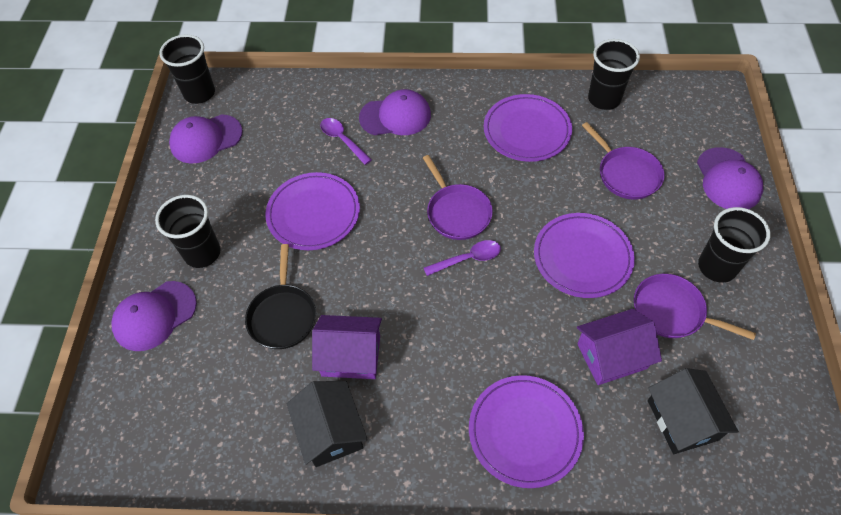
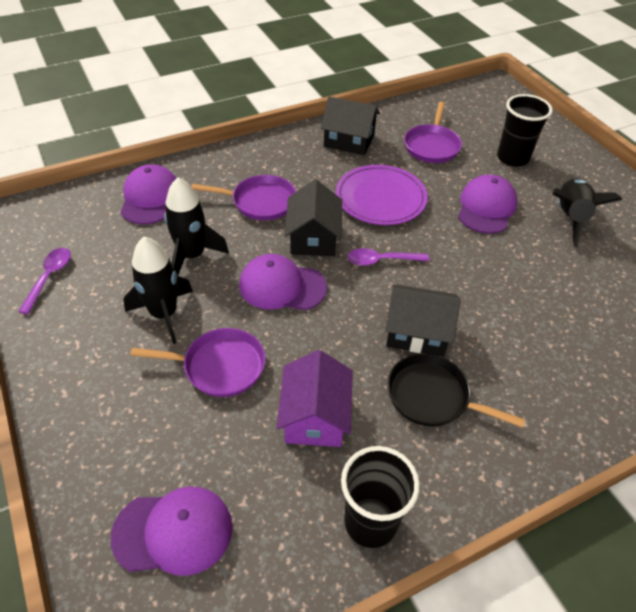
black cup: [155,195,221,268] [159,34,215,104] [588,39,640,110] [698,207,771,283] = 4 -> [341,446,420,548] [497,94,553,167] = 2
black house: [287,381,368,467] [648,368,739,454] = 2 -> [284,179,342,256] [321,96,380,155] [385,284,461,356] = 3
black rocket: none = 0 -> [123,237,193,344] [164,178,229,276] [553,179,622,248] = 3
purple house: [312,315,382,379] [577,309,662,385] = 2 -> [277,350,353,447] = 1
purple plate: [265,172,360,250] [469,375,584,488] [484,94,572,162] [534,213,635,298] = 4 -> [336,165,428,225] = 1

